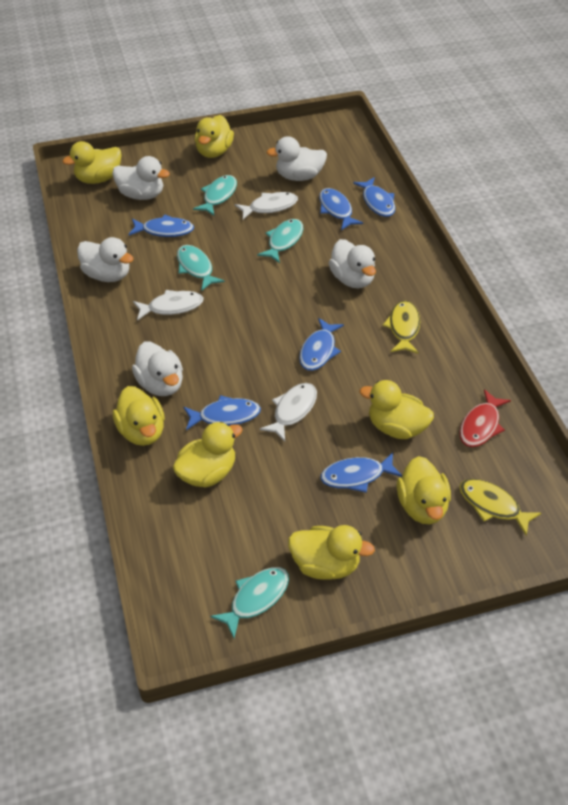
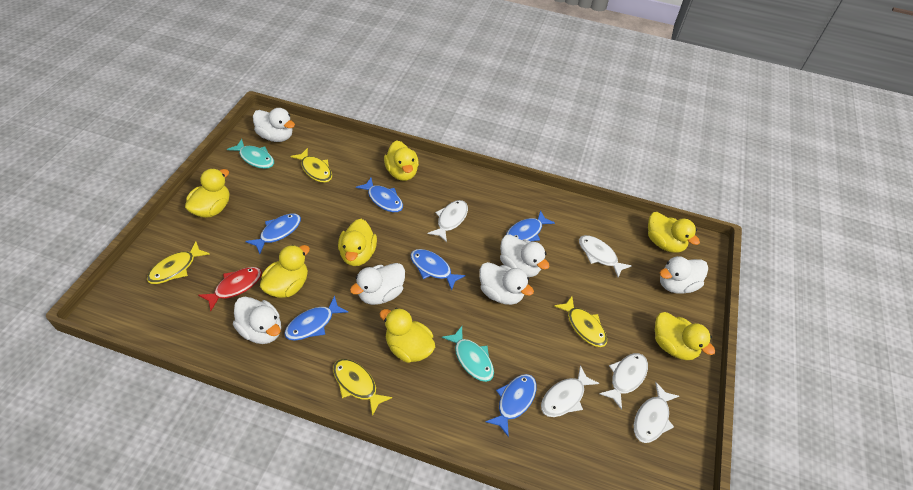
turquoise fish: [177,245,225,291] [193,175,237,216] [210,567,289,638] [257,219,303,263] = 4 -> [227,139,274,169] [442,326,494,382] = 2
white duck: [77,237,134,282] [112,156,170,200] [132,342,183,396] [266,136,327,181] [328,239,376,288] = 5 -> [233,297,281,344] [253,108,295,142] [350,263,405,305] [479,262,534,305] [500,235,549,277] [660,256,708,294] = 6
white fish: [133,290,204,321] [235,192,298,219] [260,383,317,442] = 3 -> [427,200,468,242] [541,365,599,417] [579,235,632,278] [599,353,648,410] [634,382,679,443] = 5
yellow fish: [383,301,420,354] [459,479,541,536] = 2 -> [147,242,210,284] [290,148,332,183] [333,359,392,416] [554,296,607,347] = 4

